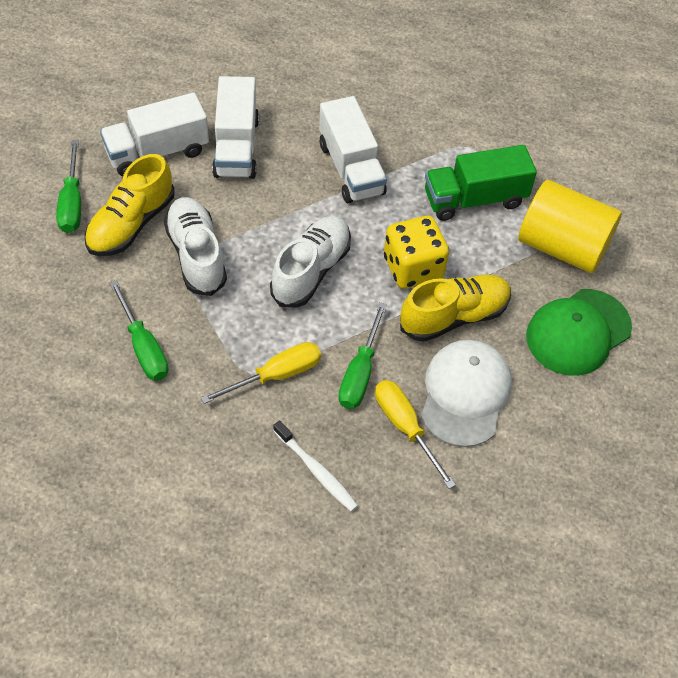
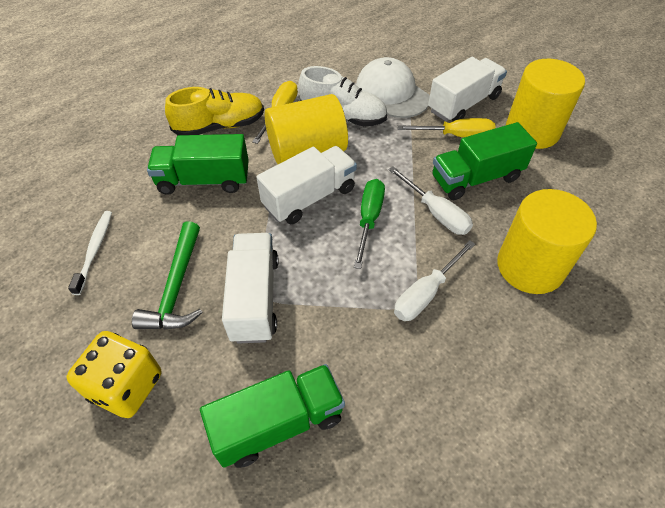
green cap: [526,289,632,376] = 1 -> none = 0
green hammer: none = 0 -> [132,221,203,329] = 1
green screwdriver: [56,140,81,233] [110,280,169,381] [338,302,387,409] = 3 -> [354,179,385,269] = 1
green truck: [425,145,537,221] = 1 -> [147,134,249,195] [200,364,345,468] [432,122,537,200] = 3
white screwdriver: none = 0 -> [388,167,473,235] [394,240,475,321] = 2
white shoe: [164,197,227,296] [270,216,351,308] = 2 -> [298,66,387,126] = 1
yellow cylinder: [518,180,622,273] = 1 -> [265,94,348,164] [497,189,597,294] [506,59,585,149] = 3
yellow shoe: [85,154,175,256] [400,275,511,342] = 2 -> [165,87,264,135] = 1

